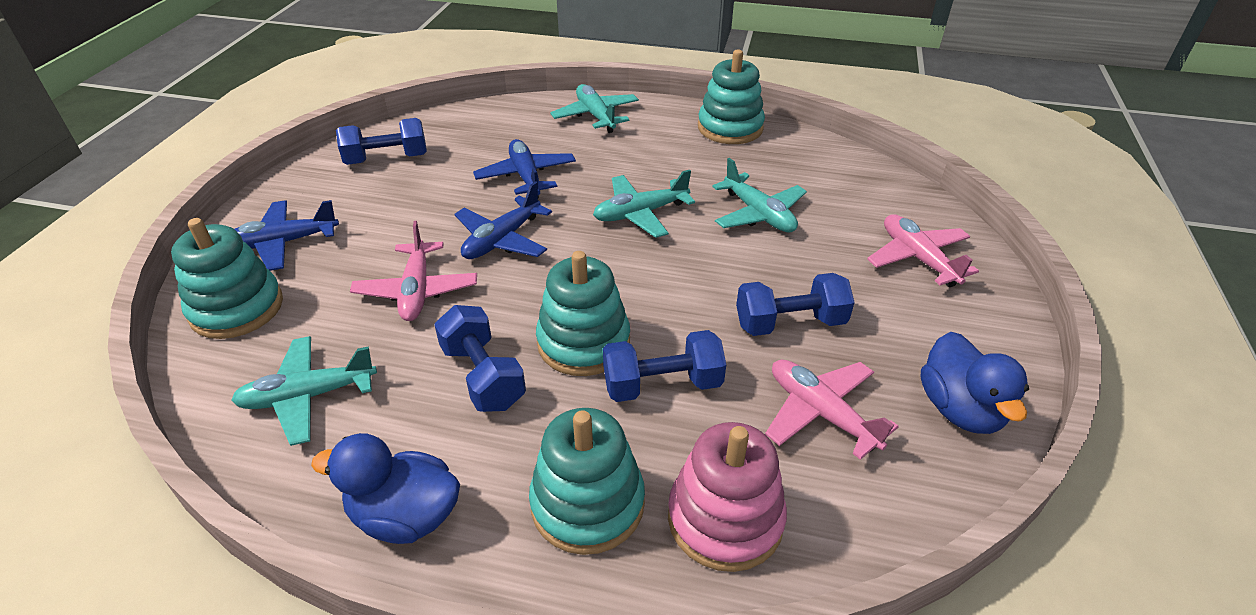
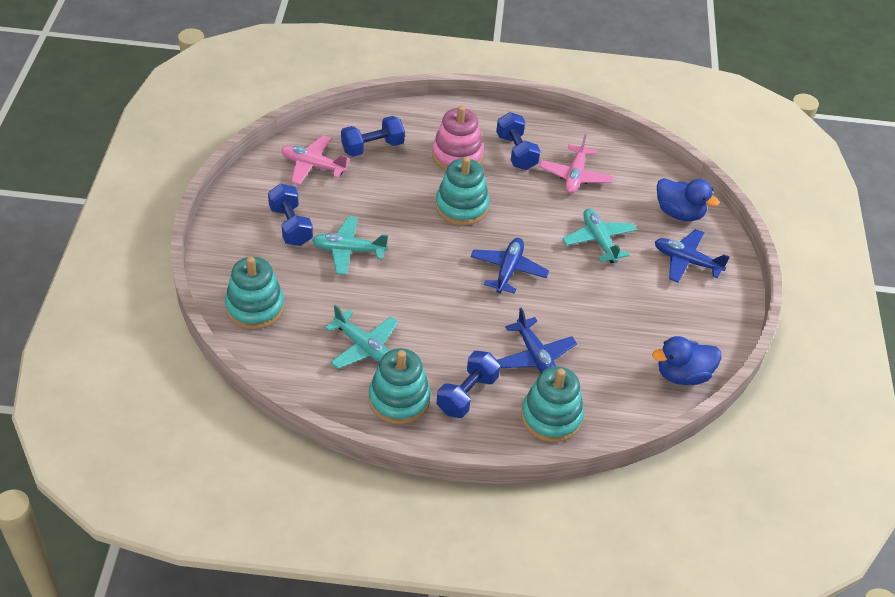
pink plane: [350,221,477,321] [765,360,899,460] [867,214,979,287] = 3 -> [281,136,350,185] [539,134,613,194] = 2
turquoise plane: [231,336,377,446] [550,84,639,133] [593,170,695,238] [712,158,807,232] = 4 -> [312,216,388,275] [325,305,398,369] [563,208,637,263] = 3

